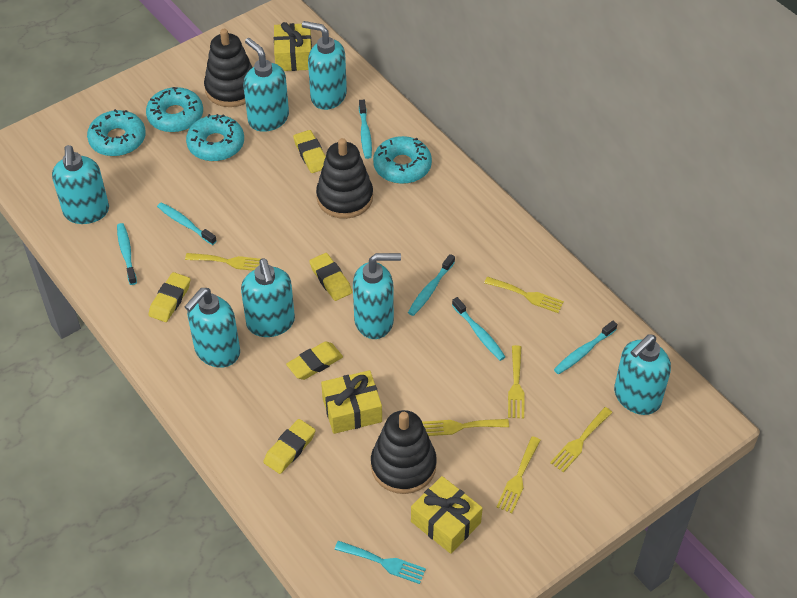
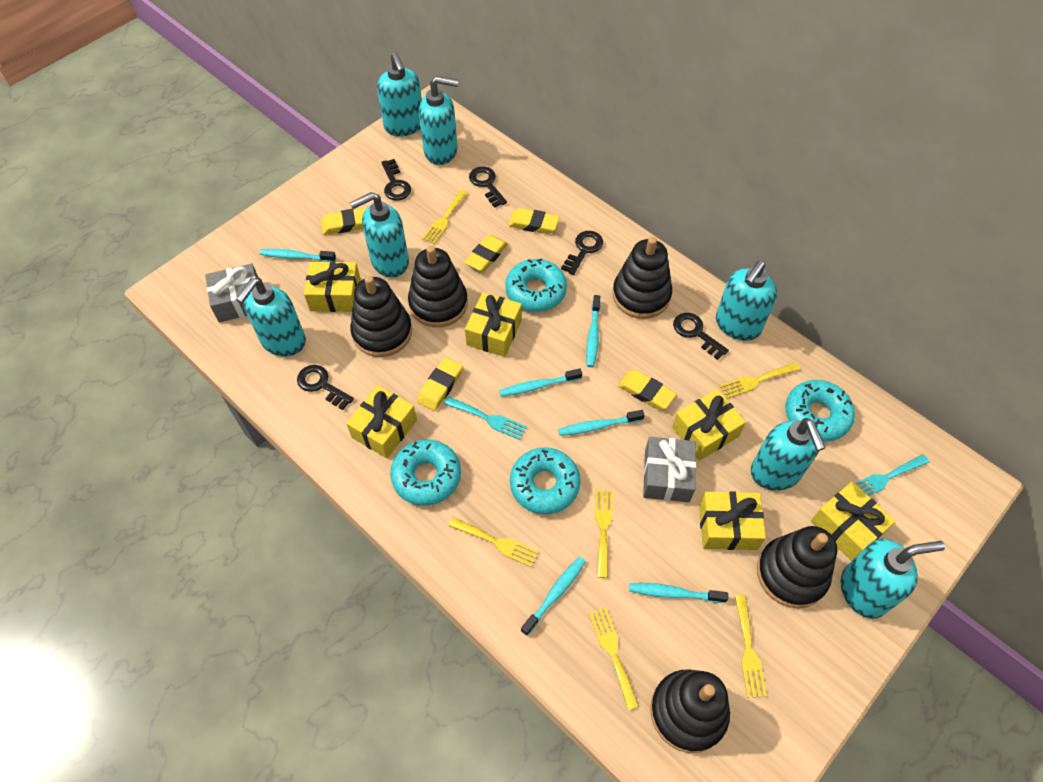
black key: none = 0 -> [297,365,354,410] [381,159,411,201] [469,166,507,208] [561,231,603,275] [673,313,729,360] = 5
black stacking toy: [204,29,253,107] [316,138,373,219] [371,410,437,494] = 3 -> [350,276,412,357] [408,246,468,327] [612,237,672,319] [650,670,730,753] [757,526,837,608] = 5
grey gift: none = 0 -> [205,264,259,322] [643,437,696,502] = 2
turquoise fork: [334,541,426,584] = 1 -> [444,396,527,440] [855,454,929,496] = 2
yellow gift: [274,22,312,71] [321,370,382,434] [411,476,483,554] = 3 -> [304,261,361,312] [346,385,417,458] [465,292,522,357] [672,389,746,461] [699,491,766,550] [811,481,895,561] = 6

